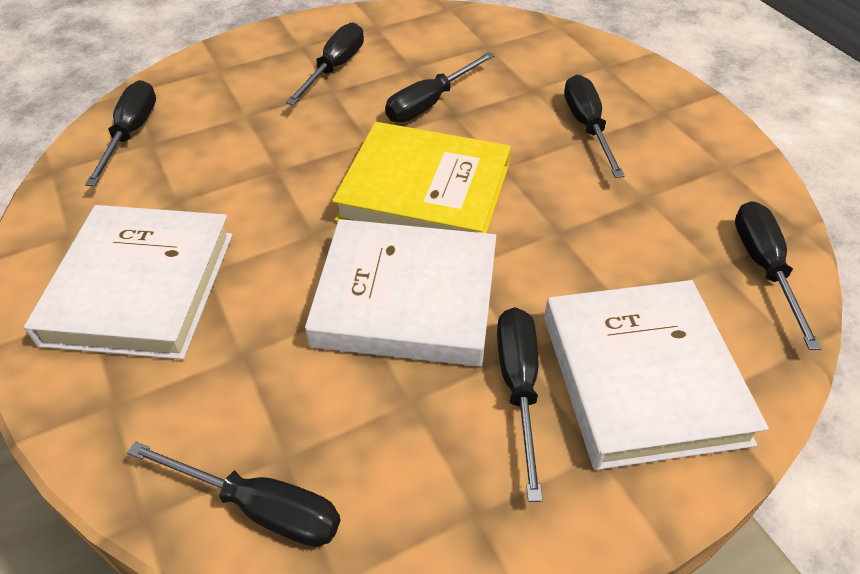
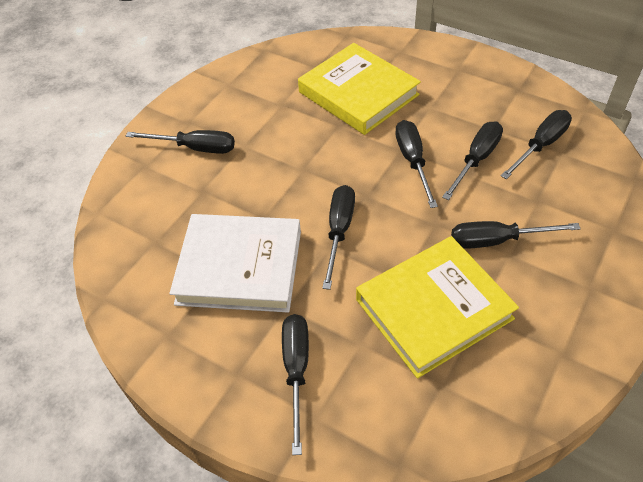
white book: [24,205,233,360] [305,219,496,367] [544,280,769,470] = 3 -> [169,214,301,312] = 1
yellow book: [332,122,511,233] = 1 -> [298,43,421,135] [356,236,519,379] = 2

